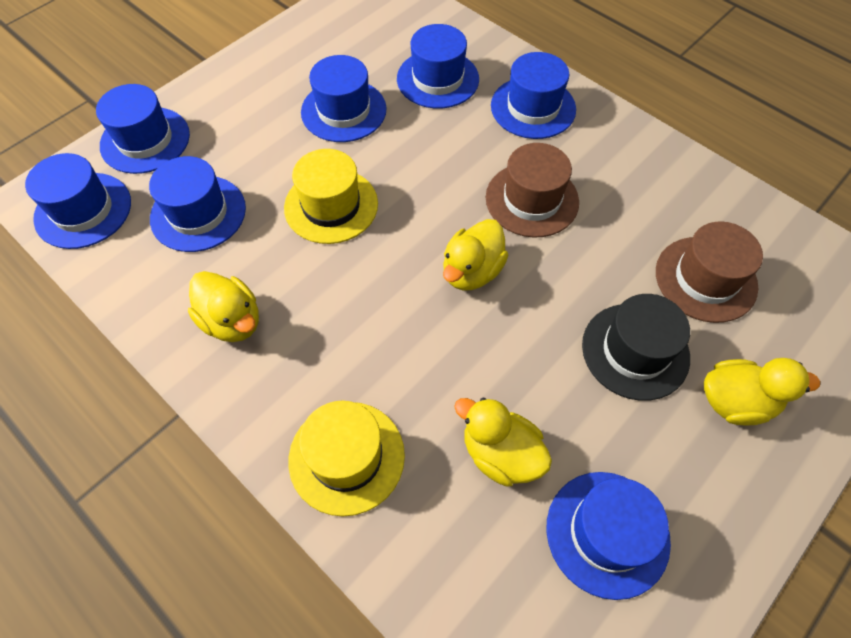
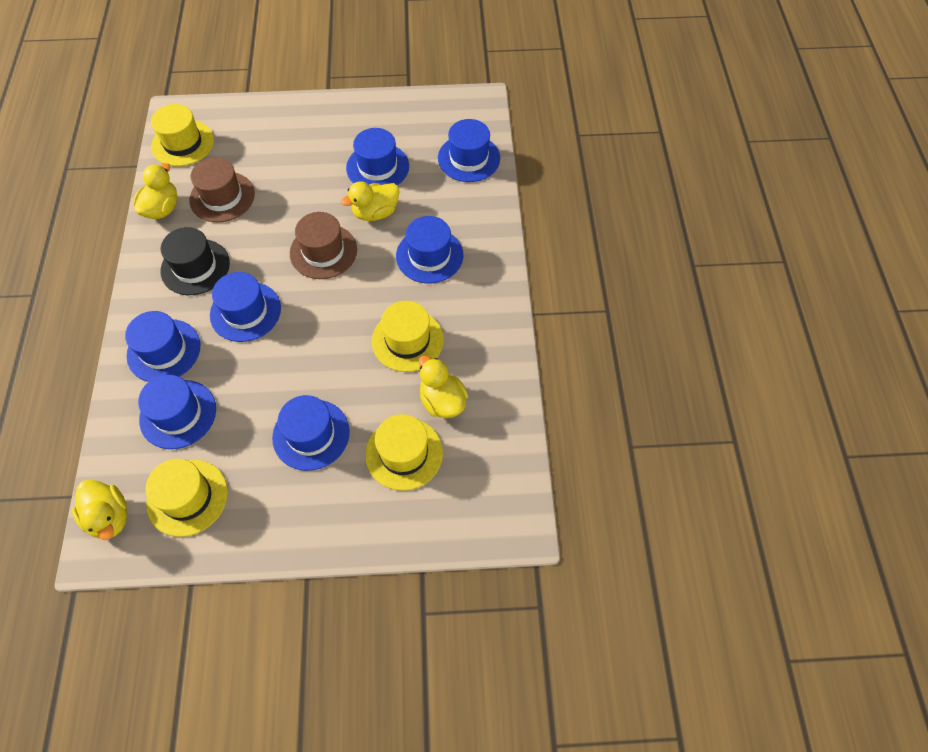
yellow hat: [284,149,378,244] [288,400,405,516] = 2 -> [146,459,228,537] [151,104,214,167] [365,414,443,491] [372,301,444,372] = 4

